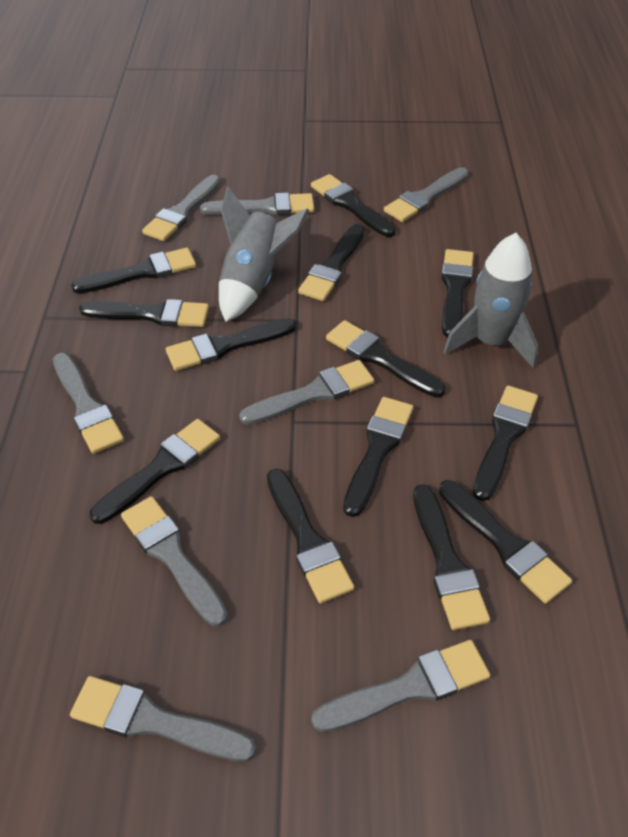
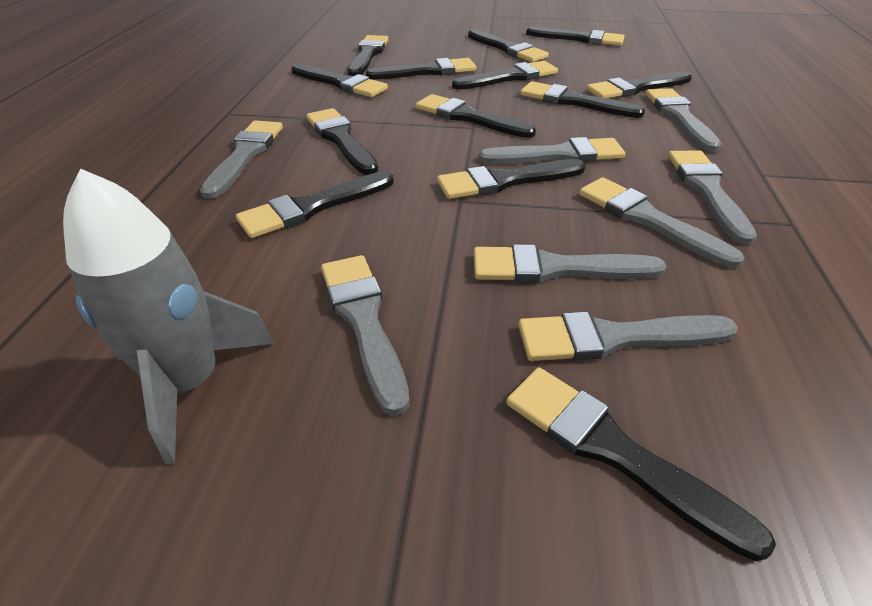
grey rocket: [219,186,309,322] [443,233,538,368] = 2 -> [63,168,275,465] = 1

